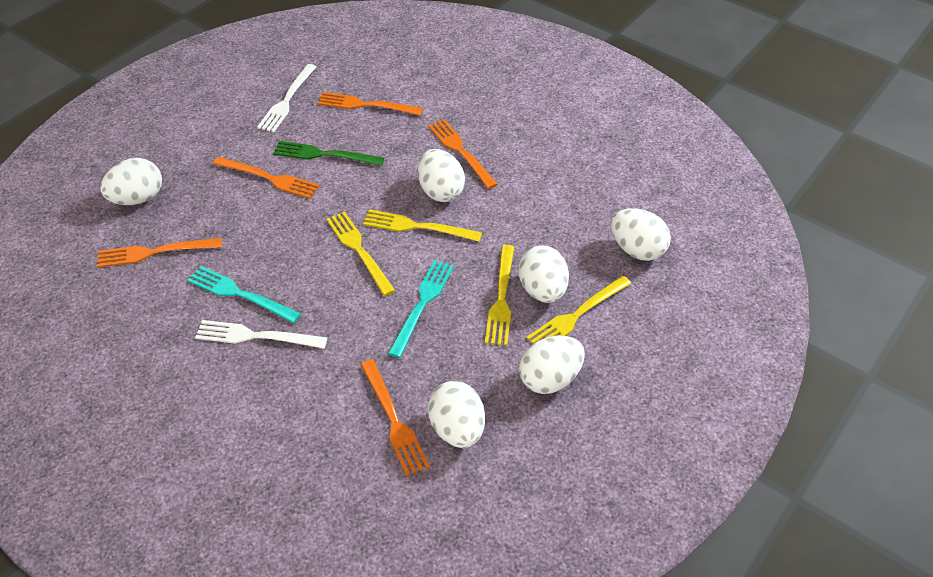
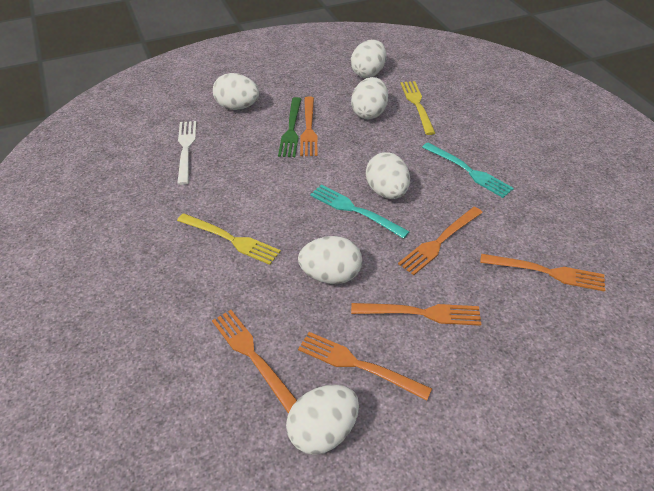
orange fork: [97,238,222,268] [213,157,320,199] [317,92,423,116] [360,359,430,476] [428,119,498,189] = 5 -> [212,310,297,414] [298,332,432,401] [300,96,317,156] [351,303,481,326] [398,207,483,275] [480,254,605,292] = 6
white fork: [195,320,328,349] [257,64,316,132] = 2 -> [177,121,196,185] = 1
yellow fork: [326,212,395,296] [363,209,482,242] [485,245,514,346] [526,276,631,344] = 4 -> [177,213,281,265] [400,81,435,135] = 2

